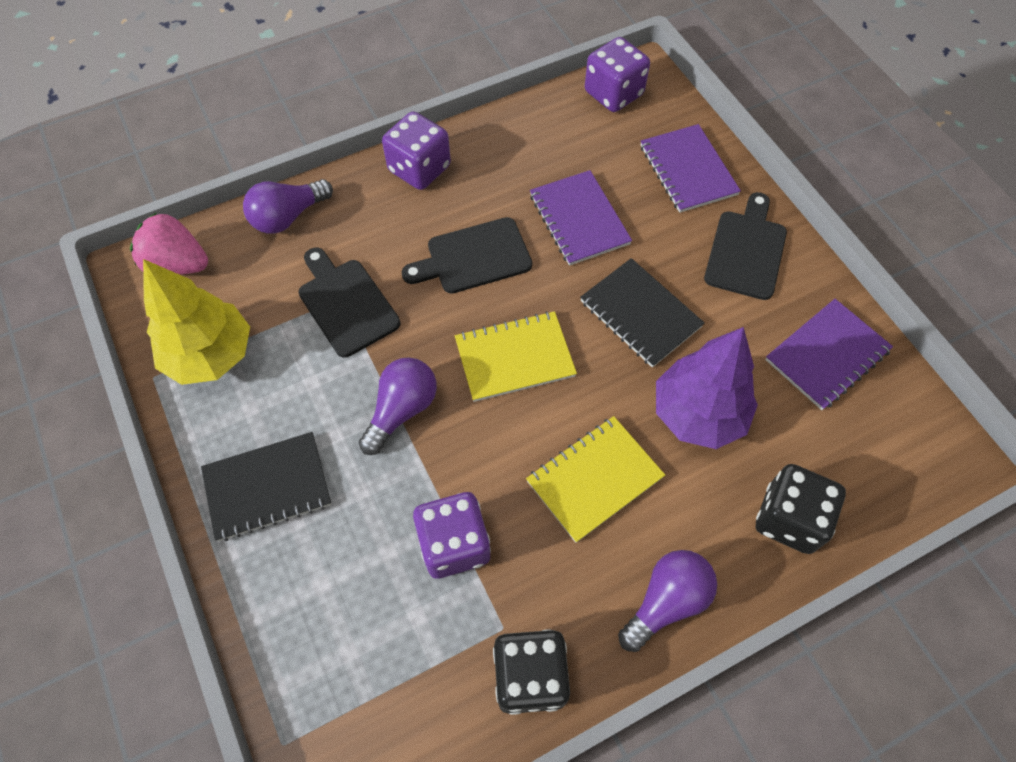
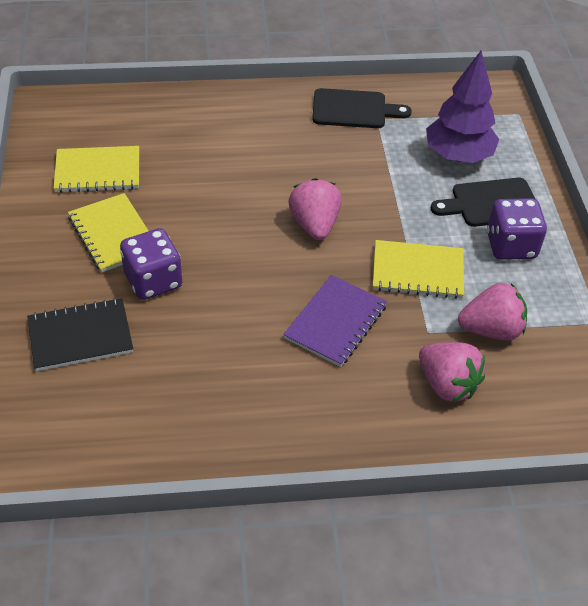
black cutting board: [298,248,401,357] [402,217,532,294] [704,192,787,300] = 3 -> [312,88,412,128] [431,178,535,227] = 2
black dice: [493,630,570,715] [756,464,846,554] = 2 -> none = 0
black notebook: [201,432,331,542] [580,258,705,368] = 2 -> [27,298,133,371] = 1
pink strawberry: [130,212,208,275] = 1 -> [288,178,342,240] [419,342,485,402] [458,283,527,340] = 3
purple dice: [382,111,451,190] [413,492,491,578] [585,37,650,112] = 3 -> [120,228,182,300] [487,198,547,260] = 2
purple light bulb: [243,179,333,234] [359,357,437,455] [618,550,717,652] = 3 -> none = 0
purple notebook: [530,170,632,266] [641,124,741,213] [765,299,893,410] = 3 -> [283,275,387,367] = 1
yellow notebook: [455,311,577,402] [526,416,665,543] = 2 -> [53,146,139,193] [68,193,148,273] [373,240,464,299] = 3
yellow tree: [143,259,250,385] = 1 -> none = 0

